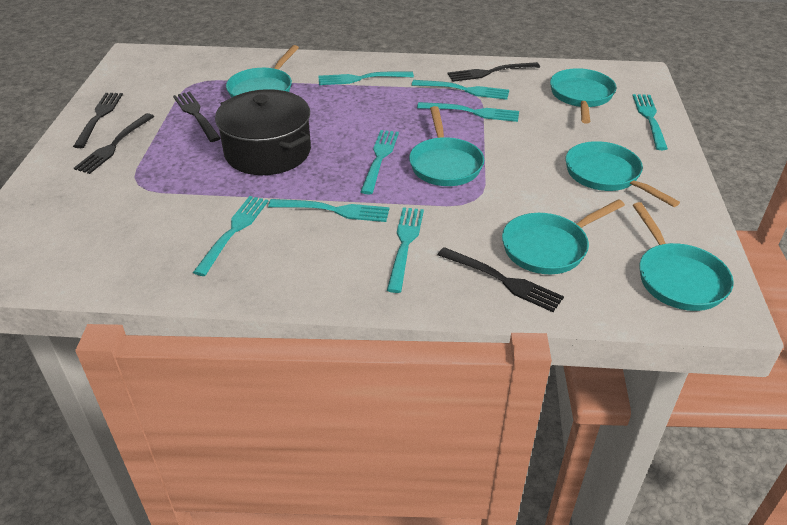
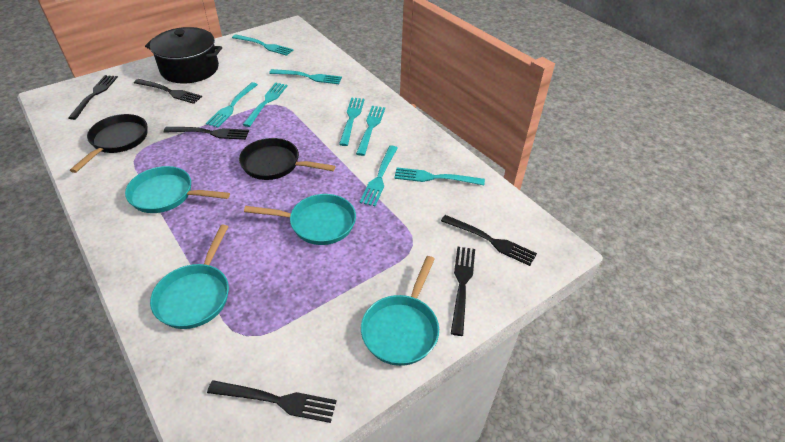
black fork: [73,93,123,148] [74,113,155,174] [173,91,221,142] [438,247,564,312] [448,62,540,82] = 5 -> [68,75,118,120] [134,79,202,104] [164,127,249,140] [207,380,337,423] [441,215,537,266] [451,247,475,336] = 6
black pan: none = 0 -> [70,114,148,173] [239,138,335,180] = 2
turquoise pan: [226,45,299,98] [409,106,484,186] [502,199,625,274] [550,68,616,124] [566,141,680,207] [633,202,734,311] = 6 -> [125,166,230,213] [150,224,229,329] [244,194,356,245] [361,256,439,366] = 4

